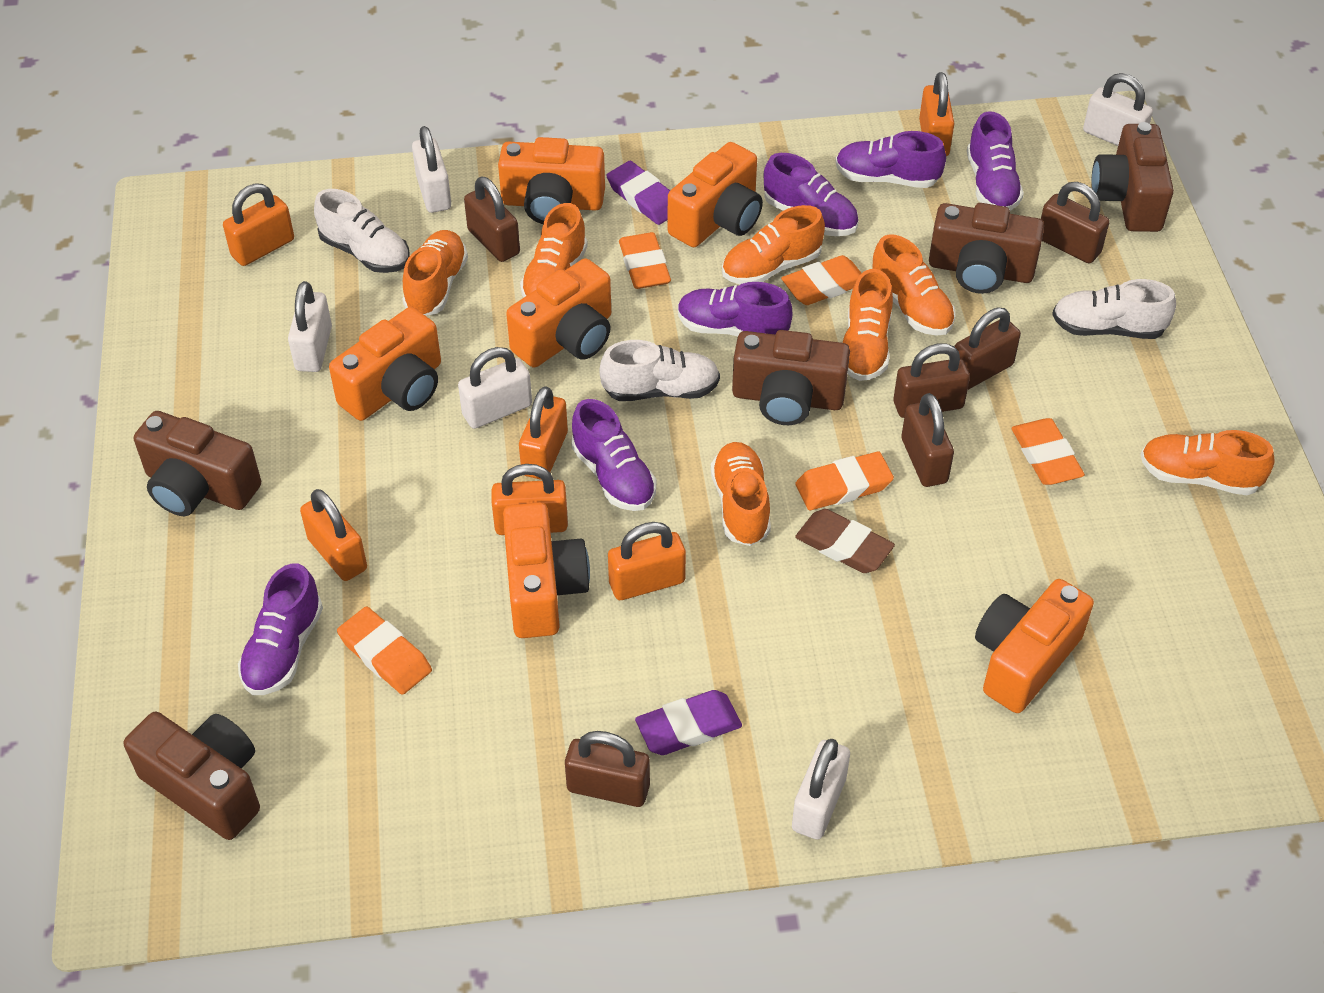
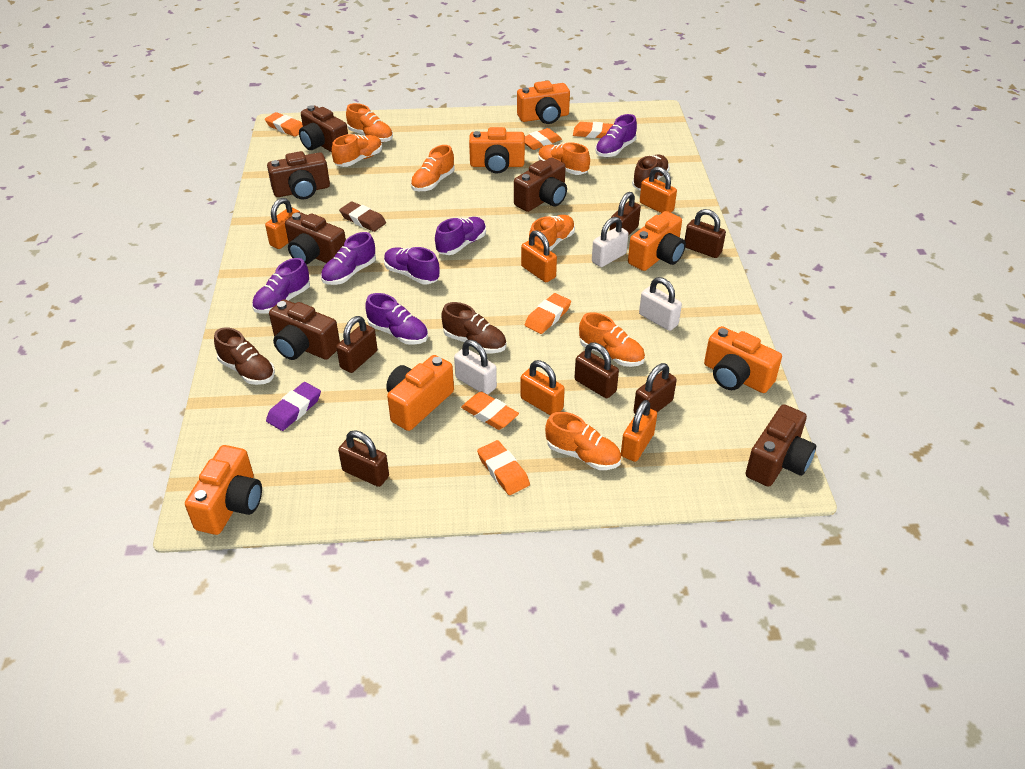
brown camera: [124,712,260,840] [134,411,261,516] [732,330,850,425] [929,203,1044,294] [1091,122,1174,232] = 5 -> [267,151,330,199] [269,299,340,360] [285,212,346,265] [299,105,348,152] [514,157,567,212] [746,404,816,487] = 6
brown shoe: none = 0 -> [214,327,275,385] [441,302,506,354] [632,154,670,190] = 3
orange eraser: [337,607,432,695] [619,232,671,289] [781,255,862,305] [795,452,894,510] [1012,418,1085,485] = 5 -> [265,112,303,137] [461,392,519,430] [477,440,530,495] [525,128,562,150] [525,293,571,334] [573,122,614,138] = 6
orange padlock: [223,183,294,266] [300,489,367,581] [491,464,568,535] [519,386,568,480] [608,522,686,600] [919,72,955,156] = 6 -> [265,198,300,249] [520,360,565,415] [521,230,557,282] [621,400,657,462] [640,167,677,213] = 5
purple eraser: [606,161,670,225] [635,690,742,755] = 2 -> [266,382,321,431] = 1
white padlock: [288,281,332,372] [412,126,451,213] [458,347,532,429] [792,739,850,840] [1083,73,1153,146] = 5 -> [454,340,497,395] [592,217,628,267] [639,277,682,331] = 3
white shoe: [314,189,410,273] [599,340,720,401] [1052,279,1176,339] = 3 -> none = 0

